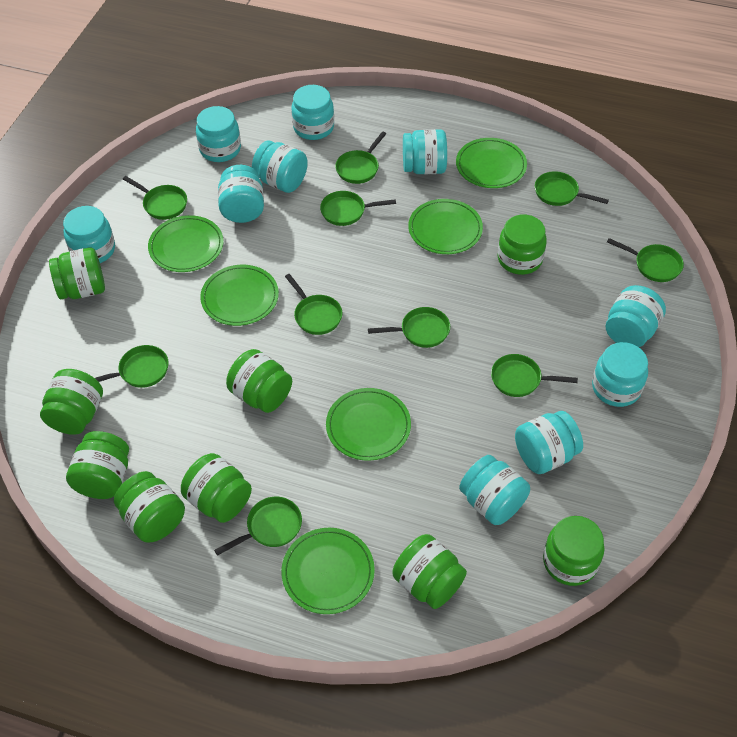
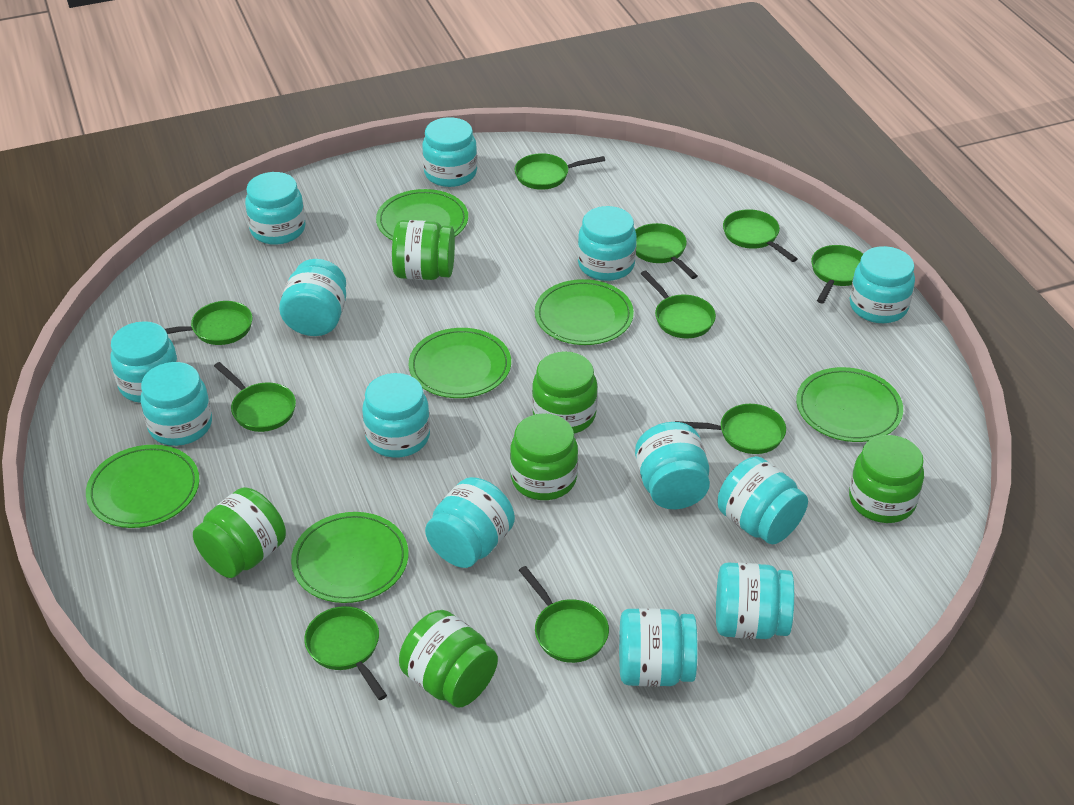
green jar: [40,369,103,435] [49,247,105,299] [66,431,129,499] [114,471,185,543] [181,453,252,523] [226,349,292,413] [393,534,467,609] [498,215,547,275] [543,516,605,586] = 9 -> [193,487,286,578] [392,220,455,280] [399,610,498,708] [510,413,578,500] [532,351,598,434] [849,435,924,523] = 6
turquoise jar: [63,206,115,263] [196,106,241,162] [218,165,264,223] [252,140,308,193] [291,85,334,140] [403,129,447,174] [459,455,530,525] [515,411,583,474] [592,342,648,407] [605,285,666,347] = 10 -> [111,321,178,403] [141,362,212,446] [245,172,305,245] [279,259,346,336] [362,373,430,457] [422,117,477,187] [425,477,515,568] [578,206,637,281] [619,608,698,687] [635,422,710,509] [716,562,794,639] [718,456,808,544] [849,246,915,323] = 13

